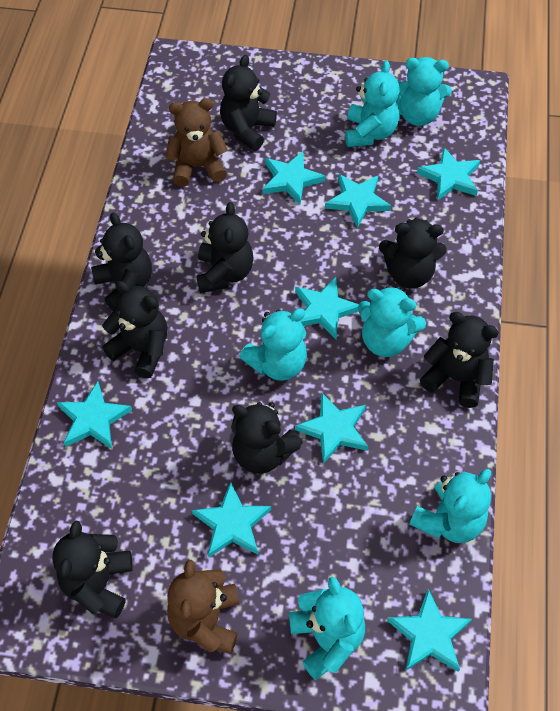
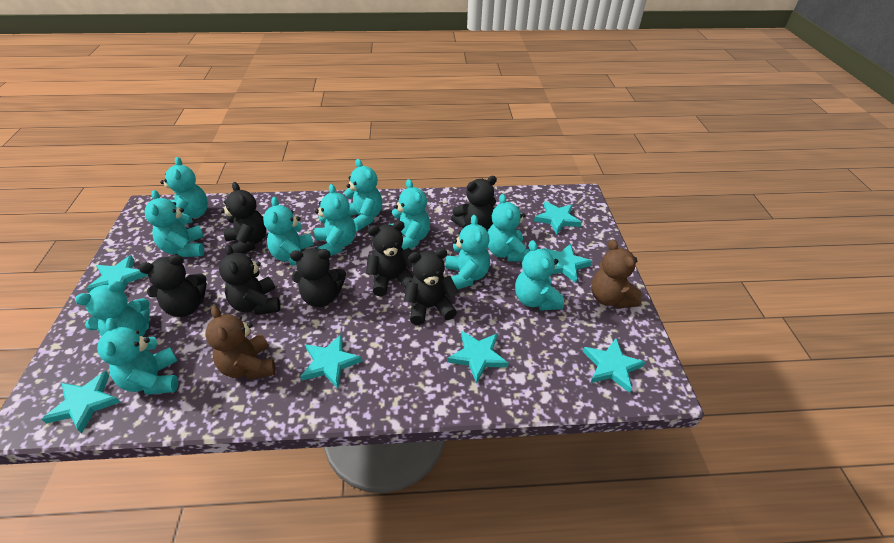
black teddy bear: [52,521,133,618] [91,213,152,311] [102,281,168,378] [196,202,254,293] [220,55,277,151] [231,402,303,474] [379,218,447,288] [420,312,499,408] = 8 -> [139,255,207,317] [219,244,280,315] [221,182,267,254] [290,248,346,307] [366,221,413,296] [404,248,459,325] [451,176,497,230] = 7
turquoise star: [57,381,132,449] [192,482,271,558] [263,151,325,205] [295,277,359,339] [295,392,368,464] [325,174,391,228] [387,589,472,672] [417,147,480,201] = 8 -> [42,371,120,434] [86,255,148,292] [300,334,362,389] [447,331,509,384] [534,201,582,234] [542,243,592,283] [582,338,645,393] = 7
turquoise teddy bear: [239,308,307,381] [289,576,365,680] [345,60,400,147] [357,286,426,357] [396,57,452,126] [409,469,491,543] = 6 -> [75,281,150,337] [97,318,178,395] [145,190,204,257] [160,157,208,225] [263,197,314,265] [314,184,356,256] [344,159,382,231] [390,179,430,250] [445,215,490,289] [488,194,530,262] [515,240,564,311] = 11

